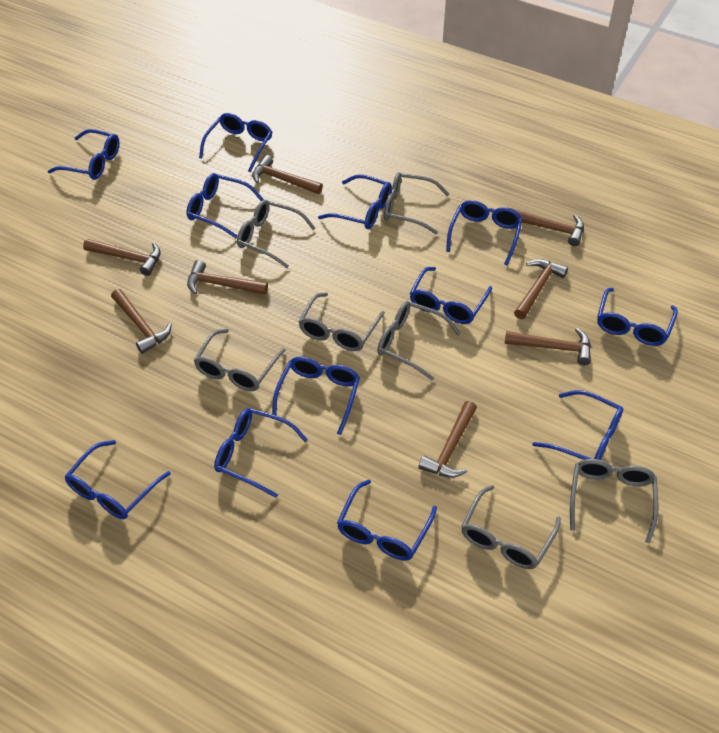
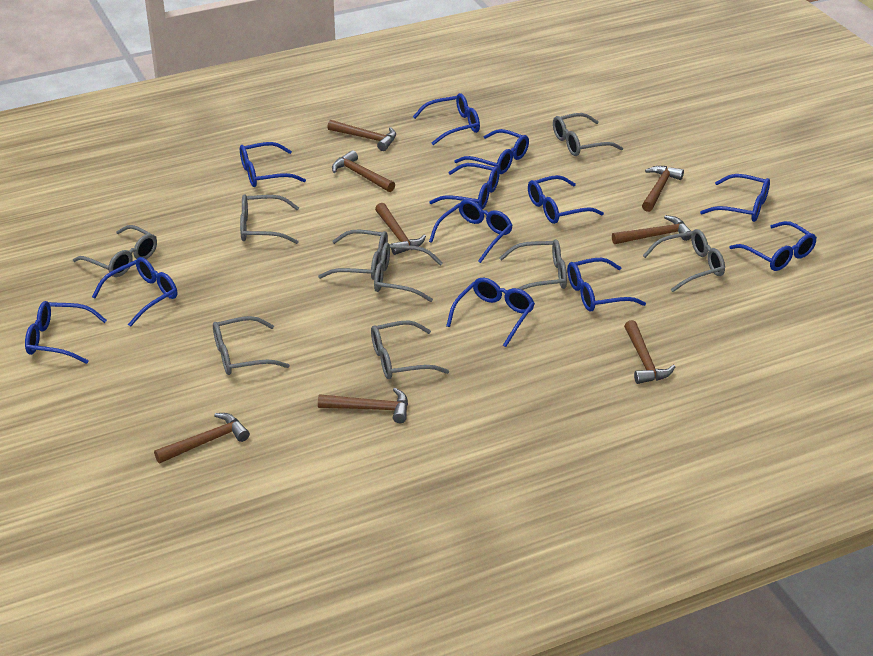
grey glasses: [194,329,286,391] [237,200,315,268] [298,293,385,351] [377,301,461,381] [384,172,449,234] [461,485,561,569] [570,459,659,544] = 7 -> [73,225,157,277] [213,316,290,375] [240,194,299,244] [318,230,388,280] [371,320,449,379] [374,242,443,302] [499,239,567,290] [553,113,623,156] [643,229,725,292] = 9

